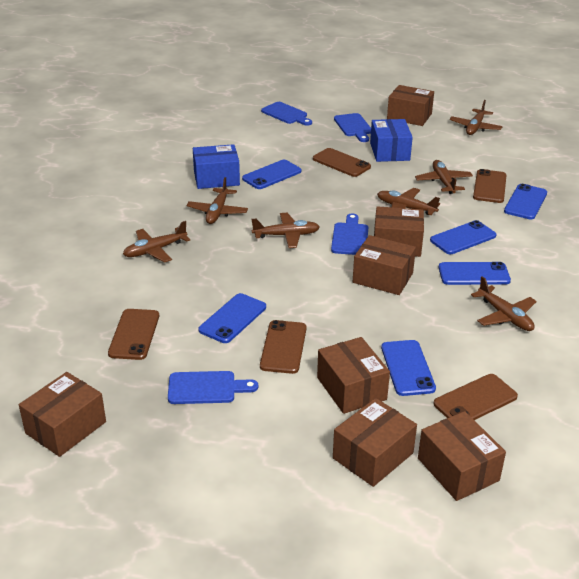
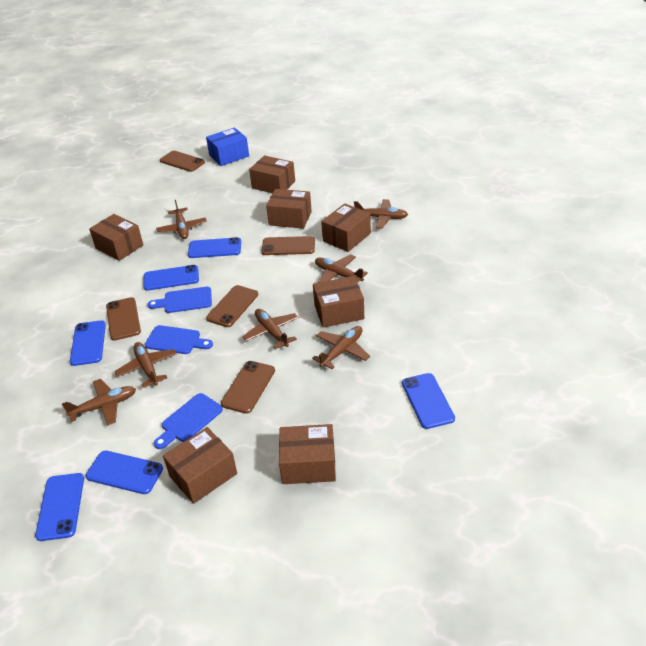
blue box: [193,144,240,189] [370,119,413,162] = 2 -> [206,127,249,166] = 1
blue cutting board: [168,371,258,404] [261,102,312,126] [331,213,368,255] [334,113,371,142] = 4 -> [144,325,213,354] [147,287,212,313] [154,393,223,449] = 3

